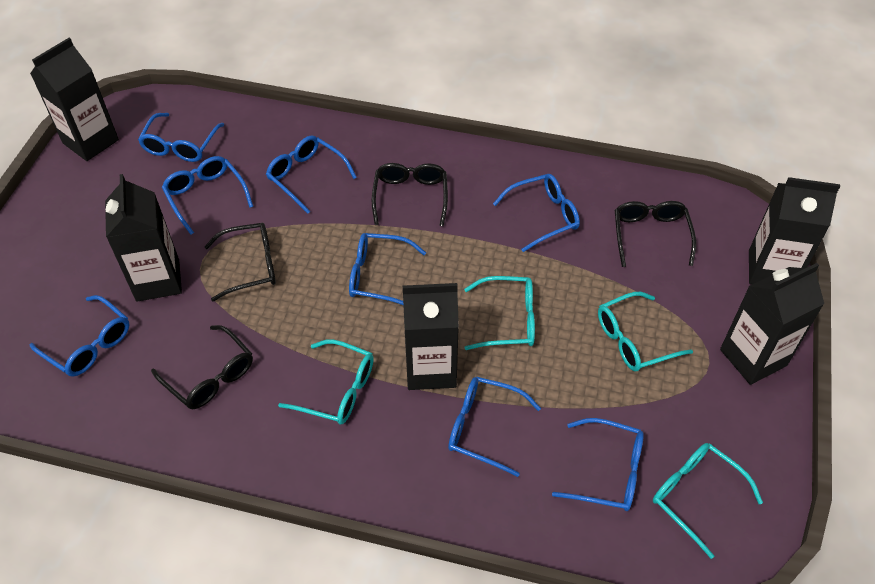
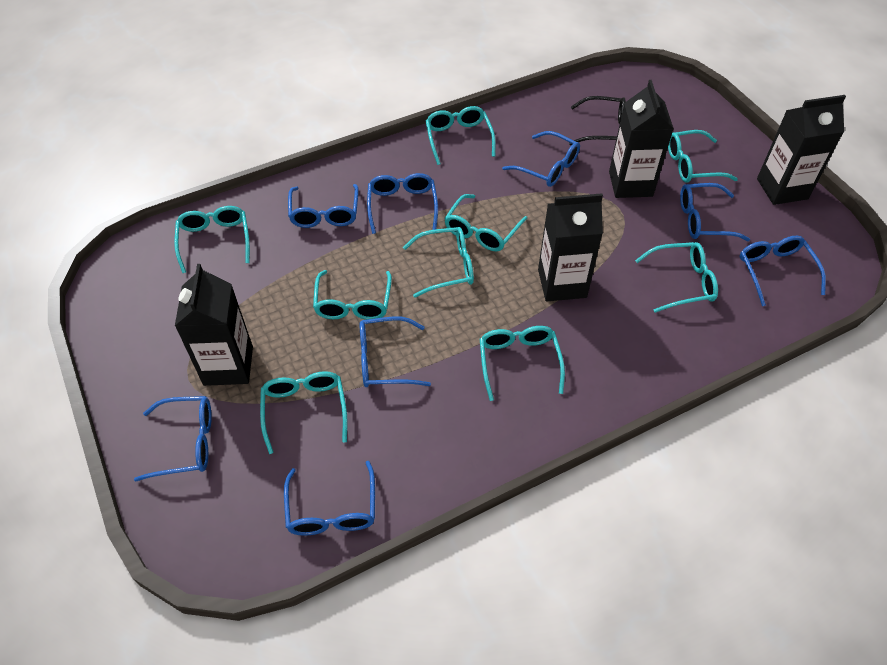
black carton: [30,38,119,161] [105,174,182,302] [403,283,459,390] [720,263,824,385] [749,177,840,285] = 5 -> [175,264,253,386] [538,193,603,301] [609,80,674,198] [757,95,846,205] = 4
black glasses: [151,325,253,409] [204,223,276,302] [372,163,448,226] [615,201,696,267] = 4 -> [569,96,626,145] = 1
turquoise glasses: [278,340,374,424] [464,276,535,350] [598,292,693,371] [653,443,763,559] = 4 -> [174,206,250,273] [260,371,347,454] [313,270,392,320] [403,227,474,298] [426,106,496,165] [444,194,528,251] [480,326,565,401] [635,242,718,313] [668,130,738,183] = 9

